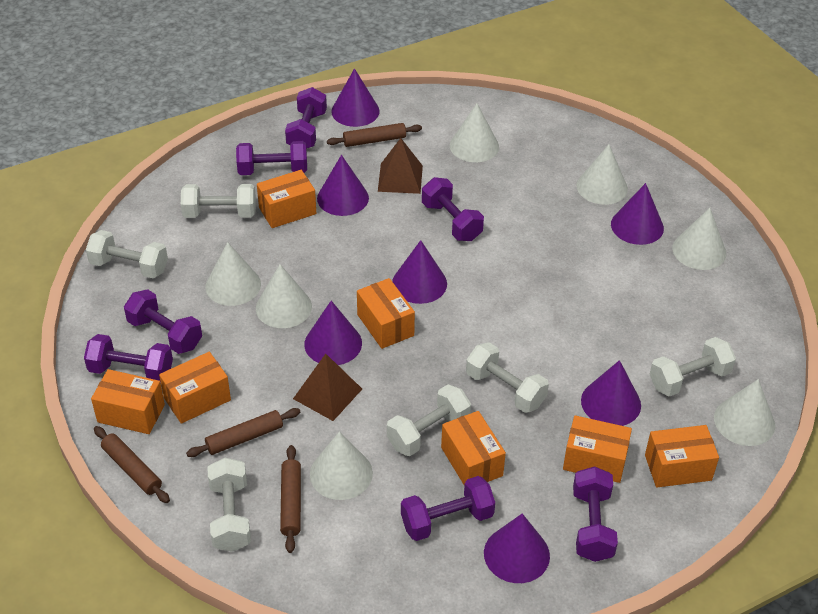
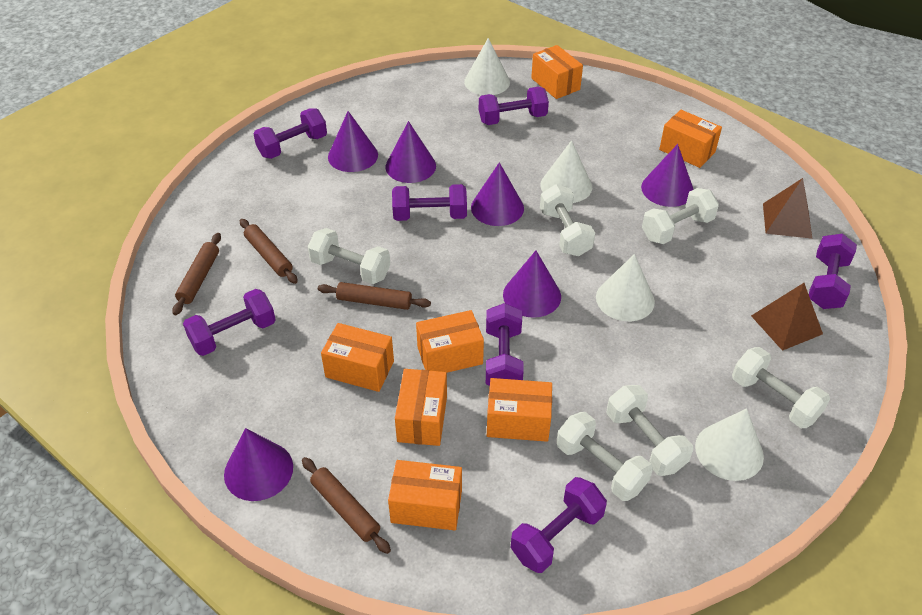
purple cone: [304,301,362,365] [317,155,369,216] [331,68,380,127] [392,240,447,304] [484,514,550,583] [581,360,641,426] [611,183,664,245] = 7 -> [224,428,293,501] [328,111,378,172] [386,121,436,183] [471,162,524,226] [503,251,561,318] [641,144,694,207] = 6
white cone: [205,242,261,306] [256,264,312,328] [310,432,373,500] [450,104,499,162] [577,144,628,205] [672,208,726,270] [714,379,775,446] = 7 -> [464,38,510,95] [540,140,592,203] [596,254,655,321] [695,408,764,481] = 4

